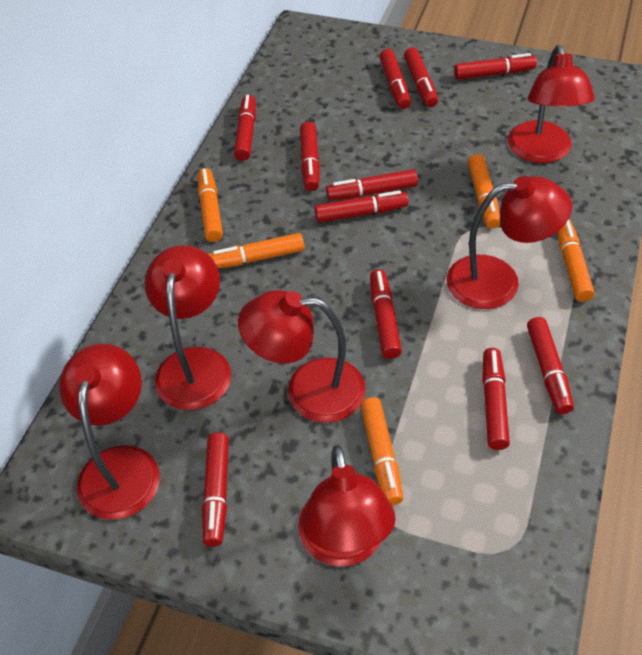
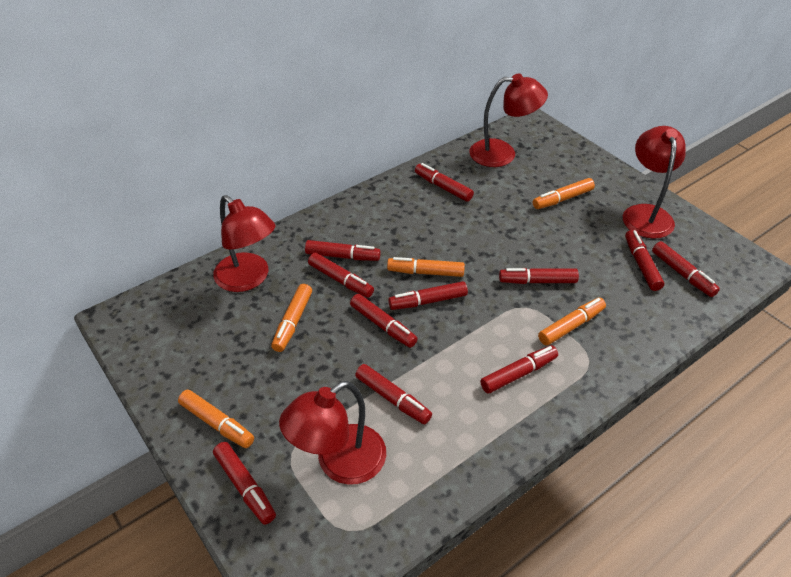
red lamp: [59,344,160,520] [144,245,231,410] [238,290,366,423] [298,445,396,567] [447,176,572,309] [508,45,595,163] = 6 -> [213,195,275,292] [279,381,386,485] [469,74,548,167] [623,126,686,239] = 4

